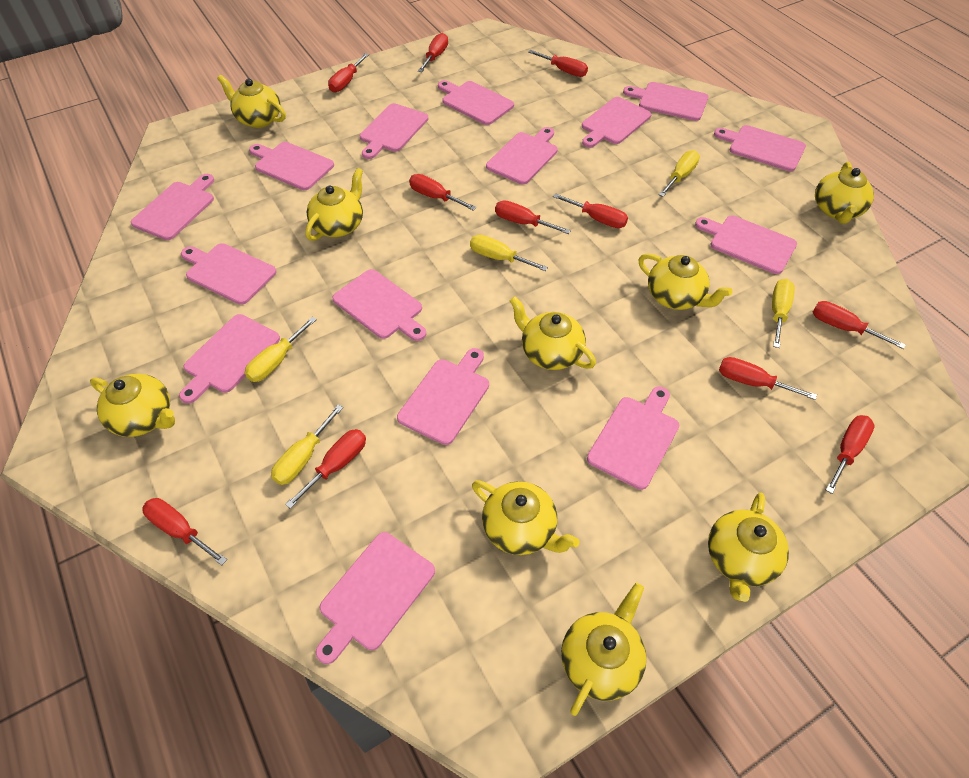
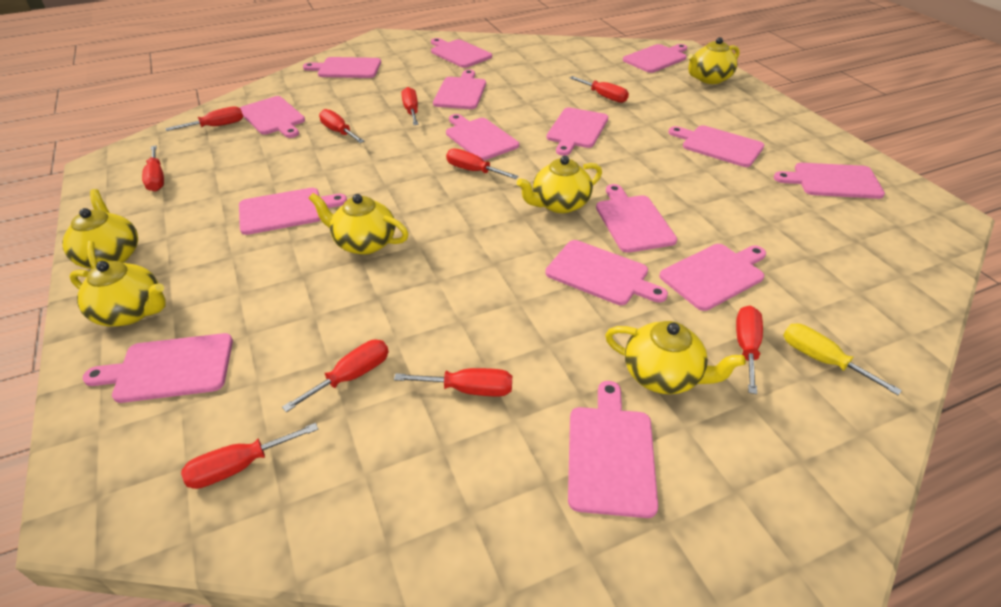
red screwdriver: [143,498,227,565] [285,429,366,509] [328,53,369,93] [409,174,477,211] [418,33,448,72] [495,200,571,234] [528,50,588,77] [553,193,628,228] [719,357,817,400] [813,301,906,349] [826,415,875,494] = 11 -> [142,145,164,192] [165,106,243,131] [181,423,318,489] [282,340,389,412] [319,109,365,143] [394,368,512,396] [401,87,418,125] [446,148,519,179] [570,76,629,103] [736,306,763,394] = 10
yellow screwdriver: [245,317,317,382] [271,405,343,485] [470,235,548,271] [659,150,700,197] [772,279,795,348] = 5 -> [783,324,902,395] = 1
yellow teapot: [90,374,175,437] [217,75,286,128] [305,168,363,241] [472,480,580,555] [510,296,596,370] [561,583,646,716] [638,253,732,310] [708,493,789,602] [815,162,874,224] = 9 -> [62,189,138,269] [69,261,166,326] [308,193,408,255] [517,156,602,213] [605,321,746,394] [688,37,740,84] = 6

